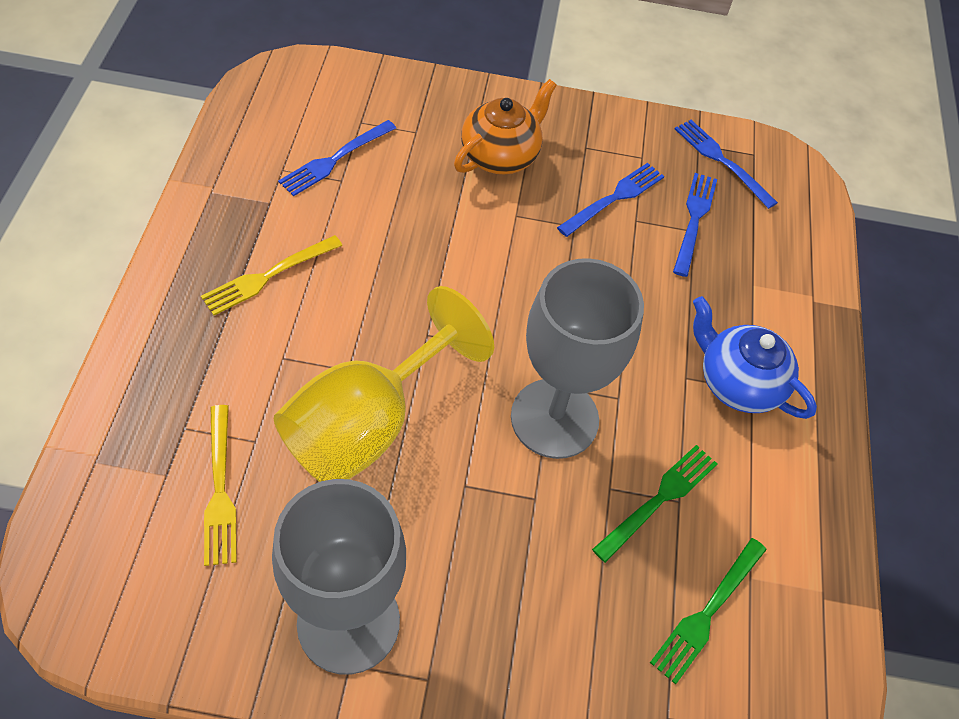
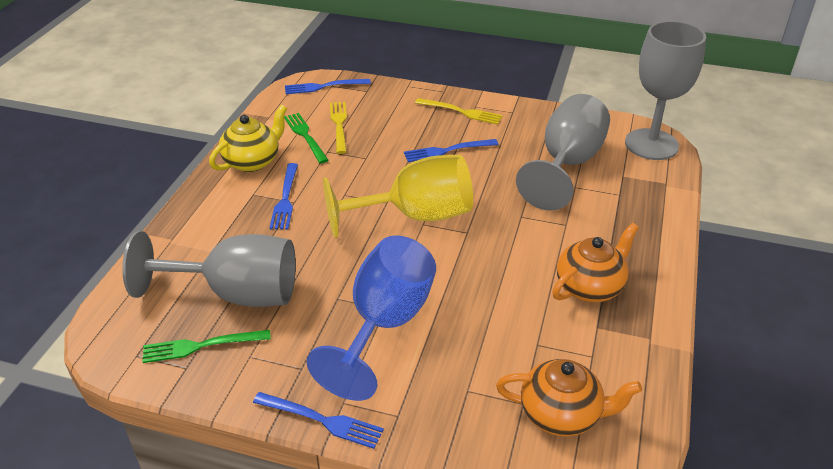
blue goblet: none = 0 -> [307,235,436,401] = 1
blue teapot: [693,296,817,419] = 1 -> none = 0
grey goblet: [272,479,406,675] [511,258,644,459] = 2 -> [122,231,296,307] [516,94,610,211] [625,21,706,160] = 3
orange teapot: [454,79,557,174] = 1 -> [496,359,642,437] [552,223,639,302] = 2
yellow teapot: none = 0 -> [209,105,287,172] = 1

